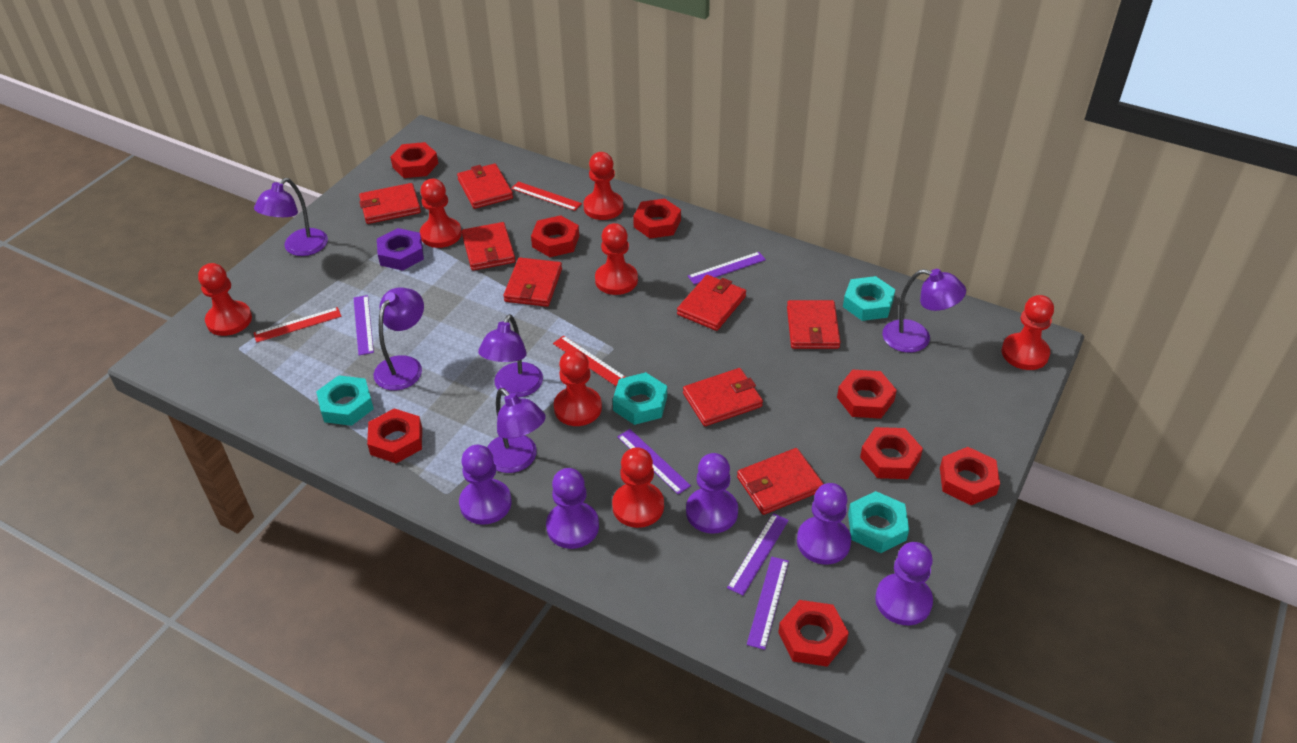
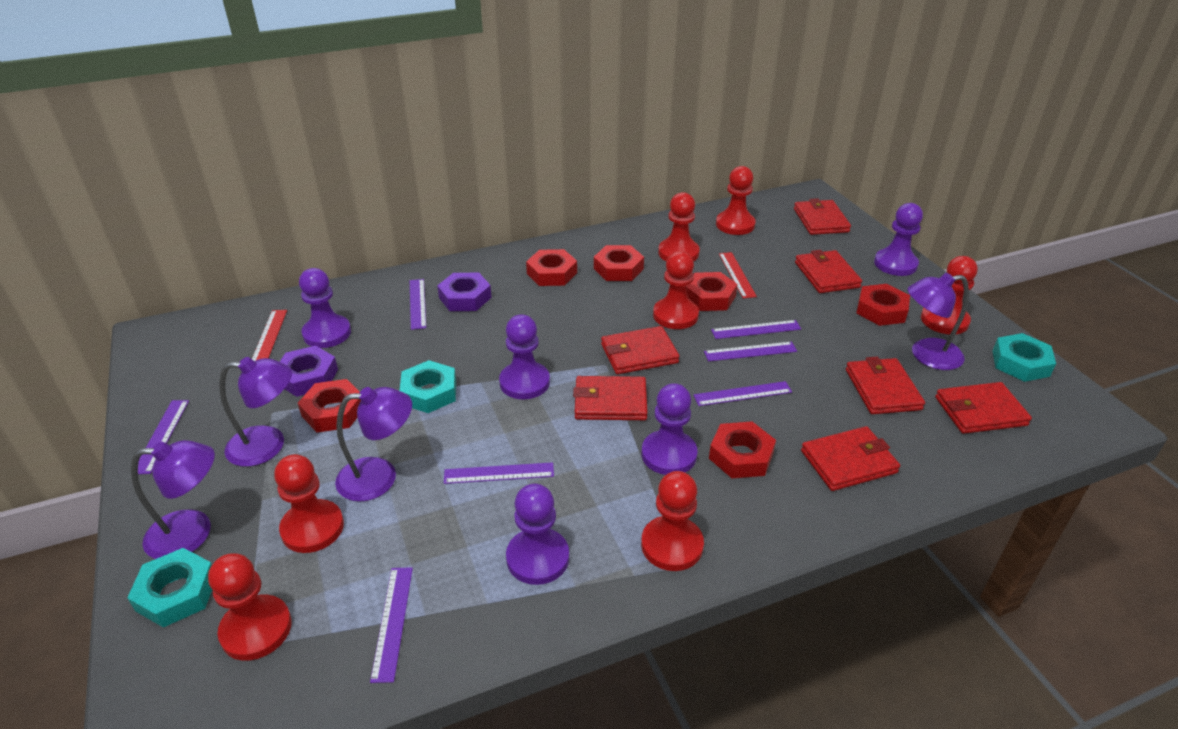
purple lamp: [254,178,328,256] [374,287,424,391] [478,314,543,397] [487,388,546,473] [882,269,966,353] = 5 -> [131,440,215,559] [219,357,292,467] [335,387,412,502] [908,273,969,370] = 4
purple nut: [377,228,424,271] = 1 -> [280,346,338,397] [437,273,492,311] = 2
purple ruler: [354,295,374,355] [617,429,691,495] [688,252,766,285] [727,513,789,596] [747,557,789,650] = 5 -> [138,400,189,474] [370,567,413,683] [410,279,426,330] [444,462,554,484] [694,381,792,406] [704,342,797,362] [711,320,801,339] = 7
red nut: [367,408,422,463] [390,142,438,178] [531,215,579,257] [633,198,681,239] [778,600,849,667] [837,370,897,419] [860,427,923,479] [940,447,1000,505] = 8 -> [298,379,361,433] [526,249,577,286] [594,245,644,281] [687,272,738,311] [709,422,776,478] [856,284,910,326] = 6
red ruler: [254,307,342,342] [511,181,582,211] [553,336,625,386] = 3 -> [252,310,287,361] [719,252,757,298] = 2
red wallet: [359,183,421,224] [457,163,513,209] [462,222,516,271] [503,258,562,307] [677,275,746,331] [683,368,763,426] [737,448,824,515] [787,300,841,349] = 8 -> [573,376,648,420] [601,326,679,374] [794,198,851,235] [795,250,862,293] [801,426,900,491] [846,357,925,414] [935,382,1032,434] = 7
turquoise nut: [316,375,374,426] [613,372,667,425] [843,276,895,321] [848,491,909,553] = 4 -> [127,548,212,627] [399,360,456,413] [992,333,1056,382] = 3

